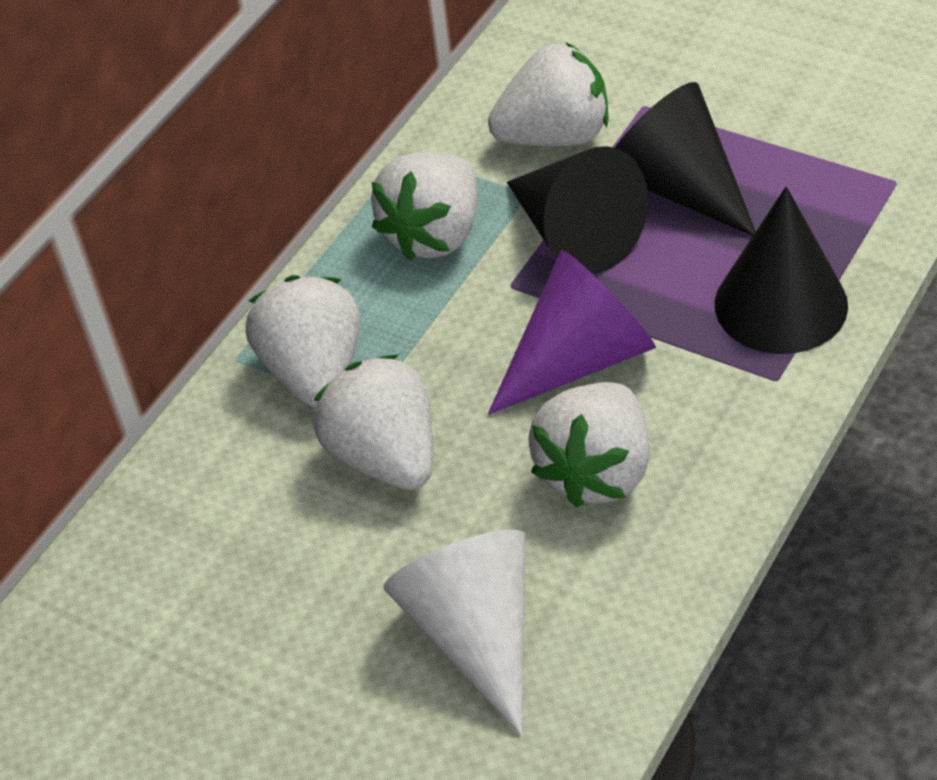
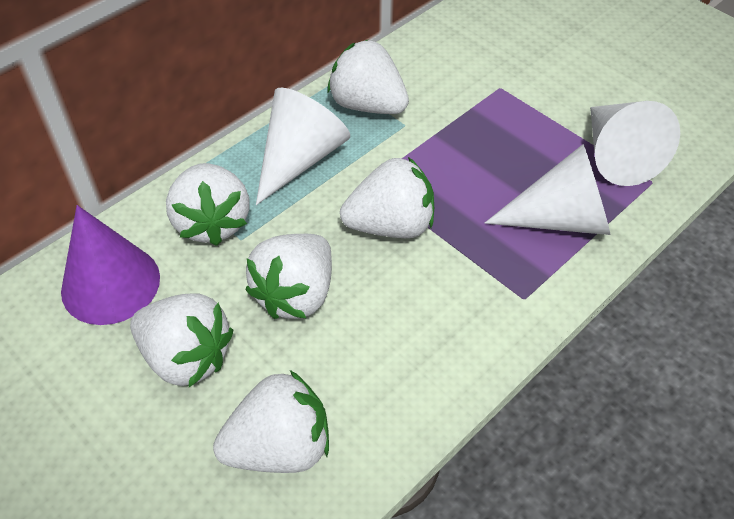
black cone: [507,146,648,274] [615,82,756,236] [715,186,848,354] = 3 -> none = 0
white cone: [384,530,525,736] = 1 -> [256,88,350,205] [485,144,611,235] [590,101,680,186] = 3
white strawberry: [246,275,360,408] [314,354,433,490] [371,152,477,261] [488,42,609,146] [528,382,650,508] = 5 -> [130,293,233,387] [166,163,249,246] [213,370,329,473] [245,234,332,319] [328,40,409,114] [340,157,434,238] = 6

